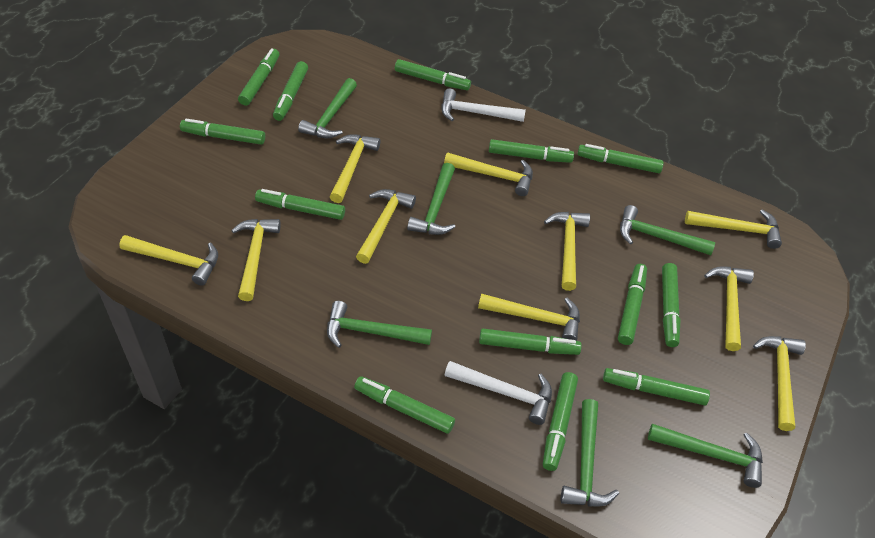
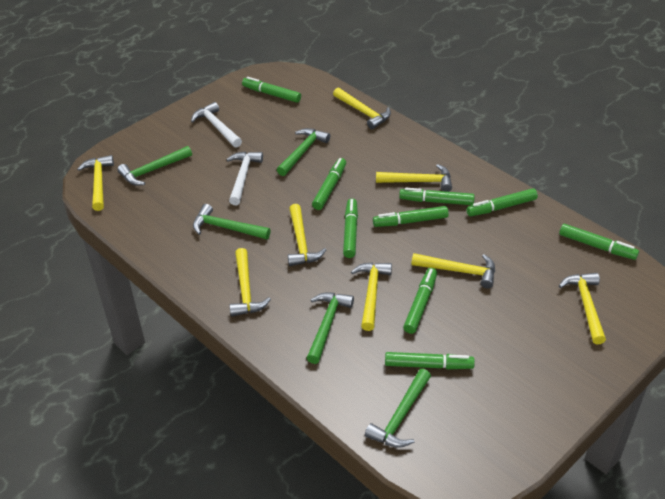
green hammer: [298,78,357,138] [327,301,432,348] [407,163,455,235] [561,399,619,506] [620,205,715,255] [648,424,763,488] = 6 -> [117,146,192,186] [193,204,270,239] [277,128,330,176] [307,293,354,364] [365,369,431,448] = 5
green marker: [180,119,265,145] [238,48,280,106] [255,189,345,220] [273,61,308,121] [354,376,455,434] [395,59,471,90] [479,329,582,355] [489,139,574,163] [543,372,578,471] [577,144,664,173] [603,368,710,406] [618,264,647,345] [662,263,681,347] = 13 -> [242,77,301,103] [312,158,346,210] [343,199,358,258] [373,206,449,227] [385,352,475,369] [399,188,475,205] [403,268,437,334] [466,188,538,216] [559,224,639,260] = 9
yellow hammer: [120,235,218,286] [231,219,281,301] [330,134,380,203] [356,189,416,264] [444,153,533,196] [478,294,580,341] [544,212,590,291] [685,210,782,249] [704,267,754,351] [753,336,806,431] = 10 -> [77,155,114,211] [229,248,271,317] [288,204,326,266] [333,88,391,129] [351,262,392,331] [376,164,452,192] [411,253,495,289] [559,273,606,344] = 8

